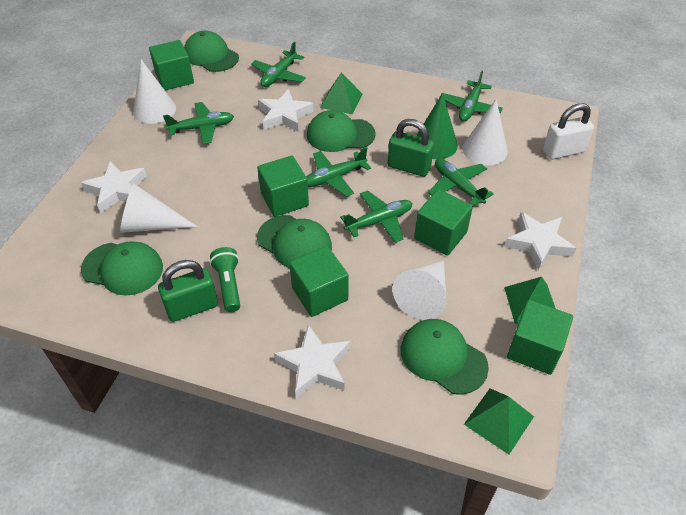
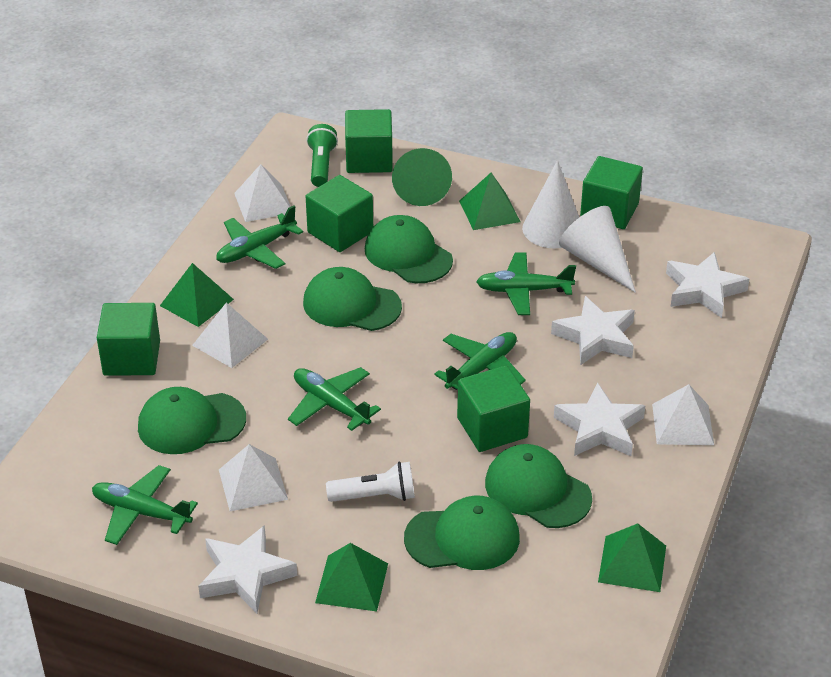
green padlock: [158,260,218,322] [388,119,434,177] = 2 -> none = 0
green plane: [163,102,234,144] [251,41,306,87] [306,147,371,197] [340,190,412,243] [428,159,494,206] [439,71,503,122] = 6 -> [92,465,198,545] [216,205,303,269] [288,367,381,431] [434,332,526,390] [476,252,576,315] = 5
green pyramid: [320,72,363,114] [464,388,534,455] [504,277,556,324] = 3 -> [160,263,234,327] [315,543,388,611] [459,173,520,230] [598,523,666,592] = 4
white cone: [120,184,198,233] [133,60,176,124] [393,260,447,320] [462,99,508,165] = 4 -> [522,160,579,249] [559,206,636,293] = 2
white flashlight: none = 0 -> [326,462,415,502] = 1
white padlock: [543,103,594,159] = 1 -> none = 0
white pyramid: none = 0 -> [192,302,268,368] [219,444,288,511] [234,164,291,222] [652,384,714,445] = 4

